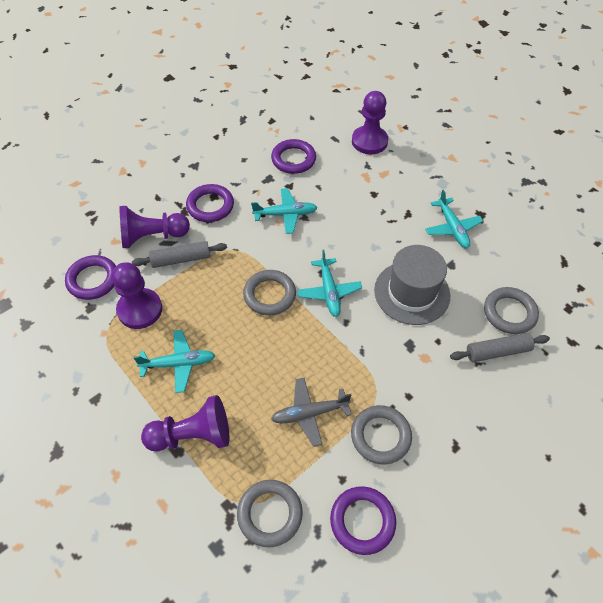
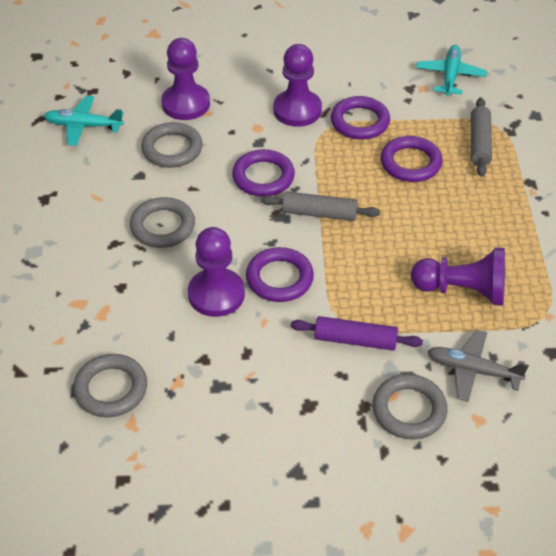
grey hat: [374,245,450,325] = 1 -> none = 0
purple rolling pin: none = 0 -> [290,316,423,351] = 1
turquoise plane: [133,330,216,393] [251,188,318,234] [297,250,362,317] [425,190,483,248] = 4 -> [44,96,124,146] [416,45,487,96] = 2

